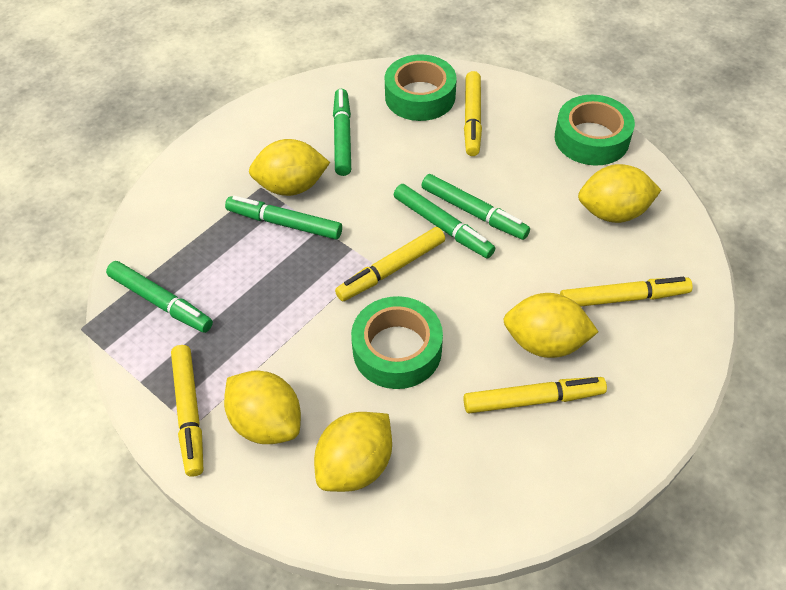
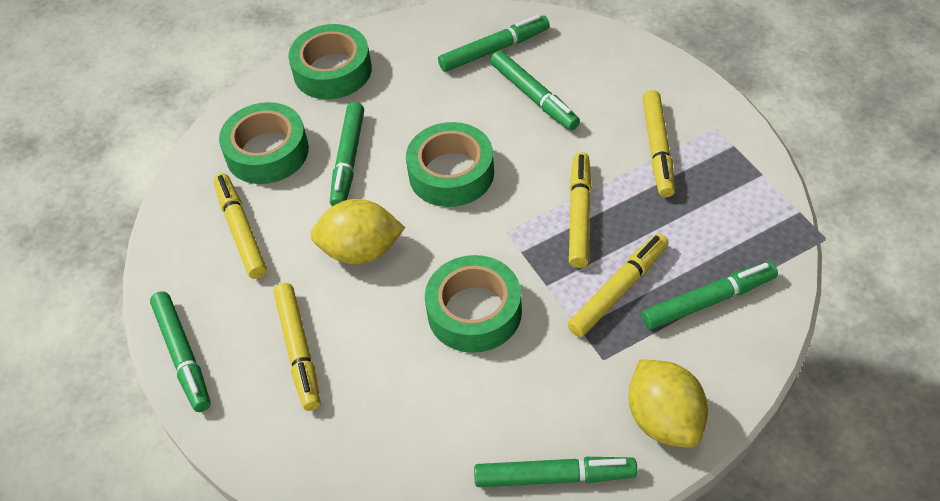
green marker: [106,261,213,333] [225,196,342,239] [333,89,351,176] [394,184,495,259] [421,174,530,240] = 5 -> [150,291,211,412] [330,102,364,206] [438,14,550,72] [474,457,637,487] [490,51,580,130] [642,262,778,329] = 6
green tape: [351,296,443,389] [385,54,457,121] [555,95,635,166] = 3 -> [219,102,309,184] [288,24,372,99] [406,122,494,207] [425,255,522,353] = 4
yellow lemon: [224,370,301,444] [249,139,330,196] [314,412,392,492] [503,293,599,358] [578,164,661,223] = 5 -> [310,199,405,264] [628,359,708,448] = 2

